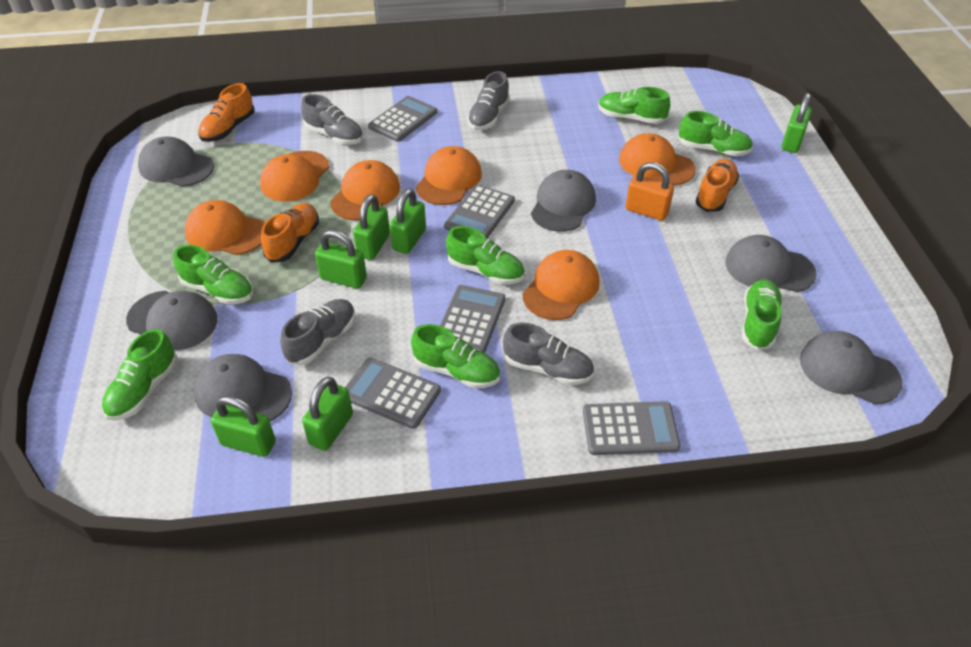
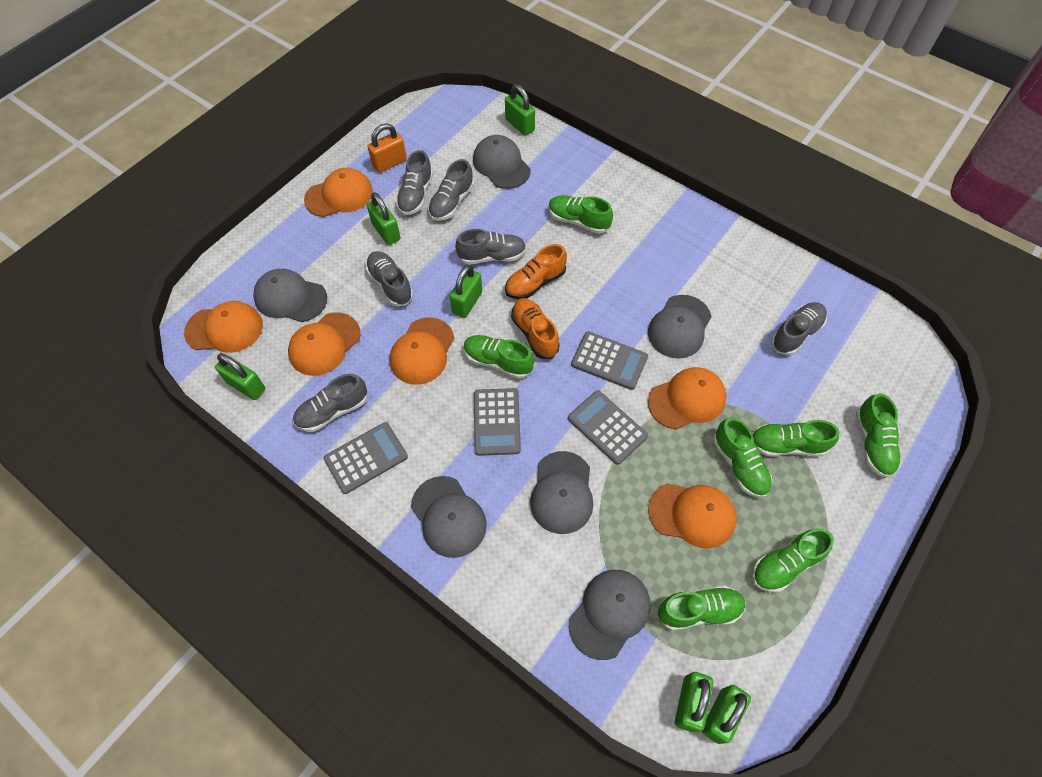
grey calculator: [345,357,441,429] [368,96,437,142] [440,285,505,353] [444,184,515,238] [583,401,680,455] = 5 -> [324,422,408,494] [474,388,521,456] [568,390,648,465] [571,331,648,390] = 4
grey shoe: [280,299,355,365] [301,94,363,145] [467,71,510,130] [503,323,594,385] = 4 -> [293,374,367,432] [365,251,413,306] [396,150,433,215] [428,159,474,221] [455,229,526,264] [771,302,827,355] = 6
orange shoe: [198,83,255,142] [261,203,319,263] [695,159,739,212] = 3 -> [505,244,567,299] [511,298,560,359] = 2

